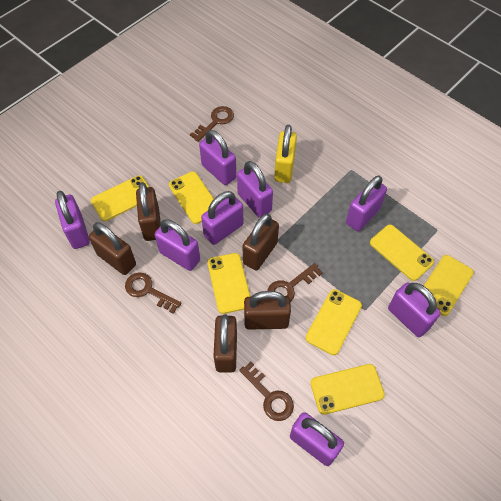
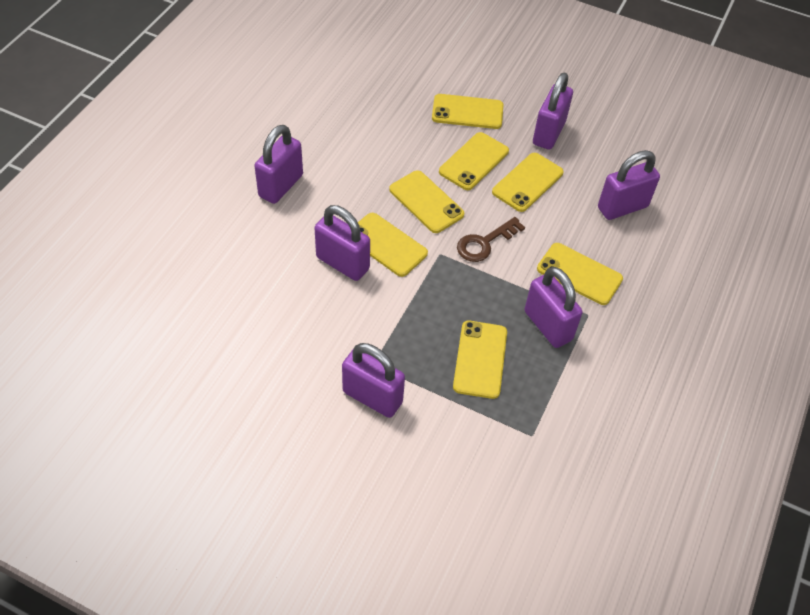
brown key: [125,272,181,314] [190,106,234,142] [239,362,294,421] [267,263,322,302] = 4 -> [457,217,525,262] = 1
brown padlock: [89,222,136,275] [136,182,161,241] [213,314,237,373] [243,214,279,270] [244,291,291,330] = 5 -> none = 0
purple padlock: [55,191,90,249] [155,219,200,271] [199,130,237,185] [201,191,243,245] [237,161,273,218] [290,412,344,466] [346,176,387,231] [388,283,441,337] = 8 -> [254,125,303,204] [314,205,370,281] [342,343,405,418] [525,267,583,348] [533,73,573,150] [598,150,660,220] = 6
yellow padlock: [274,125,297,183] = 1 -> none = 0

